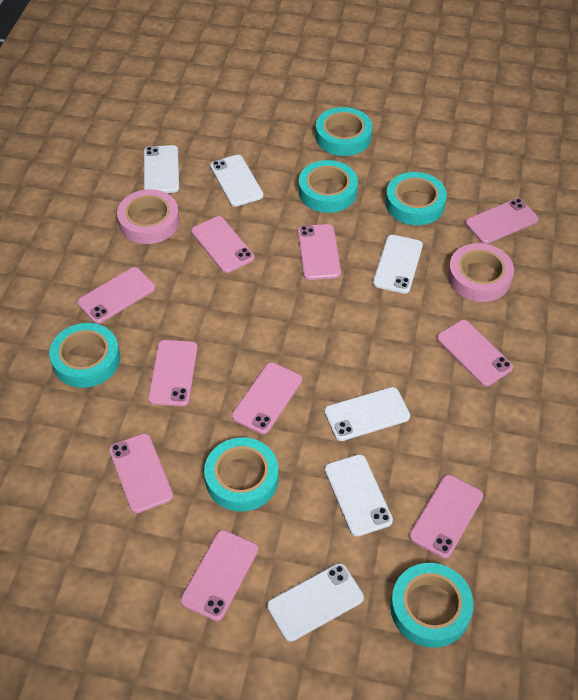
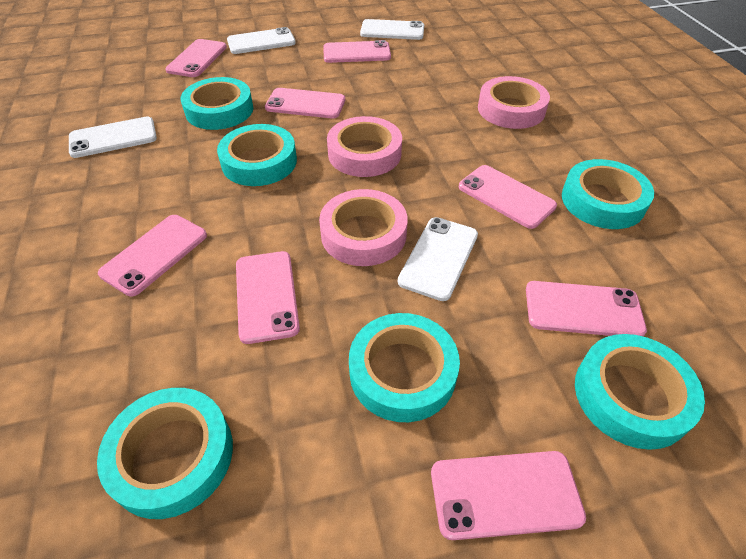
pink phone: [77,267,155,324] [109,433,173,513] [148,340,198,406] [181,530,258,621] [191,216,254,273] [232,362,302,434] [298,224,341,280] [409,475,483,558] [437,320,513,386] [465,198,539,244] = 10 -> [98,215,207,296] [165,39,227,77] [236,251,300,344] [265,88,345,119] [323,40,391,63] [431,451,586,540] [459,165,557,229] [526,281,647,337] = 8
pink tape: [117,189,179,244] [448,243,514,302] = 2 -> [319,189,408,266] [327,116,402,177] [478,76,550,129] = 3
white phone: [144,145,179,193] [210,155,264,207] [267,563,364,642] [324,387,410,441] [325,454,393,537] [373,235,423,294] = 6 -> [69,117,157,158] [227,27,296,54] [360,19,424,40] [398,217,478,301] = 4

